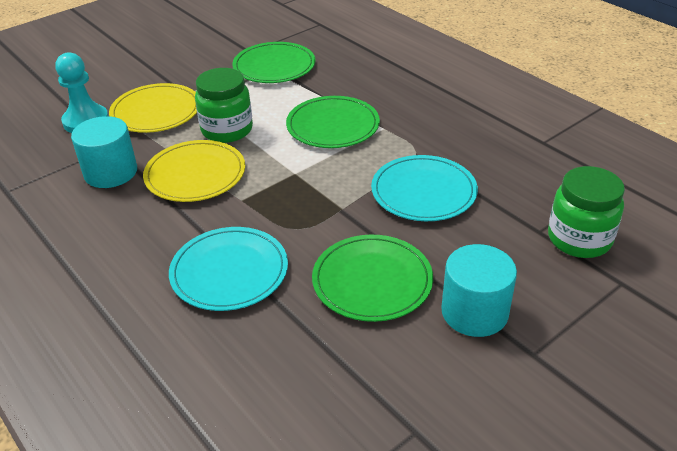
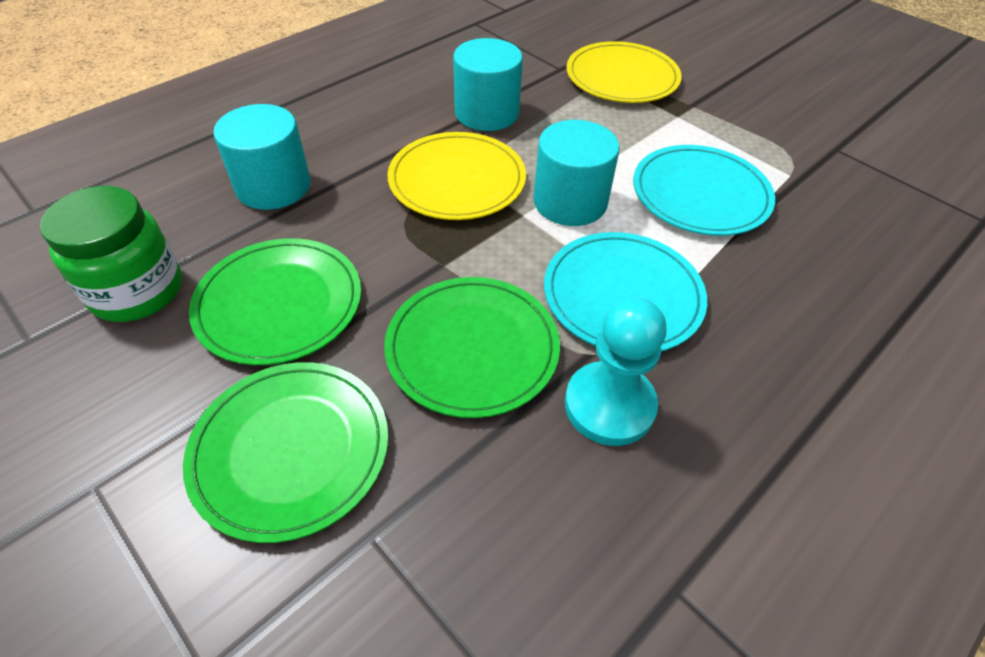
green jar: [195,68,253,143] [548,166,625,258] = 2 -> [40,186,182,322] = 1
turquoise cylinder: [71,116,137,188] [441,244,517,337] = 2 -> [213,104,310,210] [453,38,523,131] [533,120,620,226] = 3

